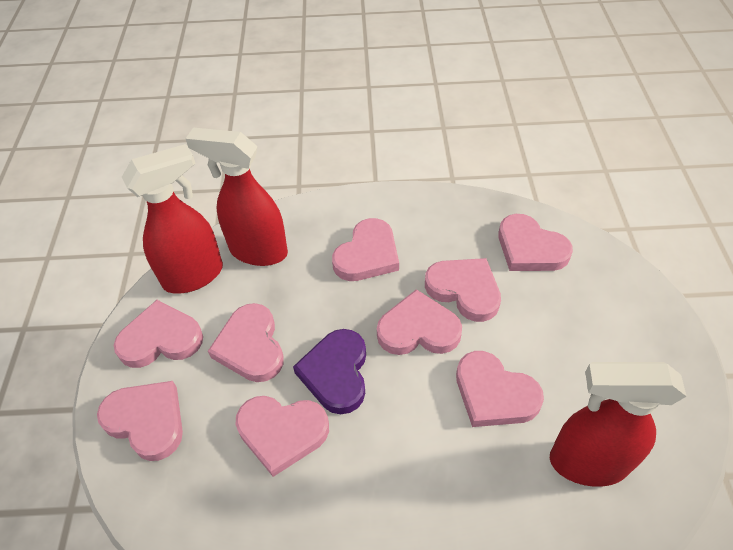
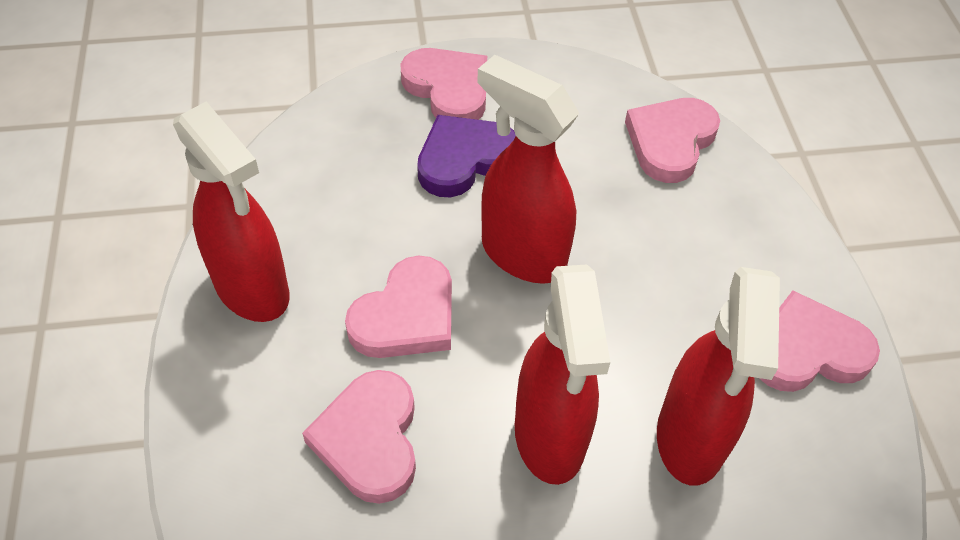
pink heart: [97,381,183,461] [114,300,203,368] [208,303,284,382] [236,396,329,477] [332,218,399,281] [377,289,462,355] [425,258,501,322] [456,351,544,427] [498,214,573,271] = 9 -> [302,370,416,504] [345,255,452,358] [401,48,487,120] [625,98,720,183] [759,290,880,392] = 5
red spray bottle: [122,144,223,294] [185,127,288,266] [550,362,687,487] = 3 -> [173,102,289,322] [477,55,579,284] [515,264,610,485] [657,267,780,486] = 4

